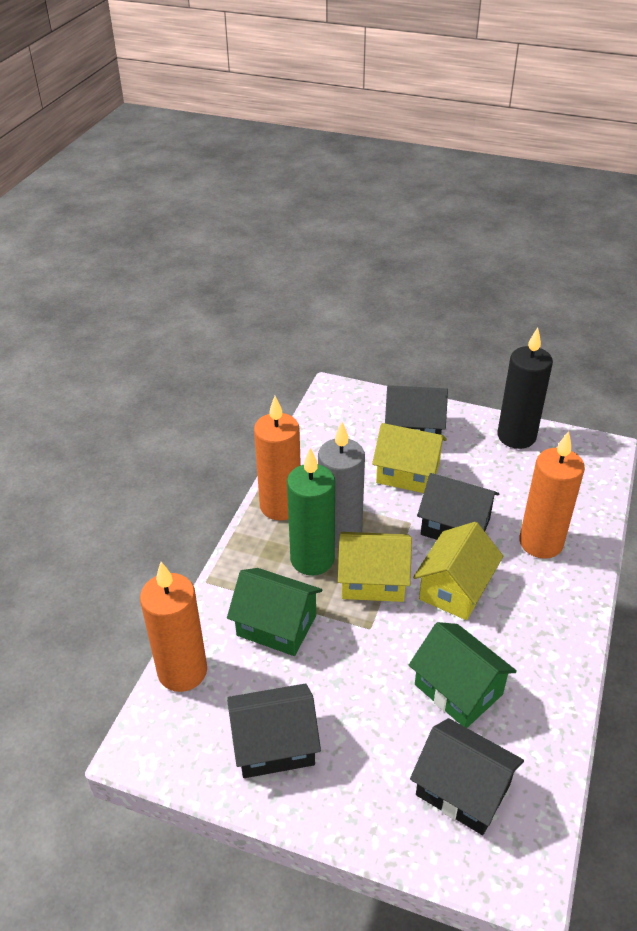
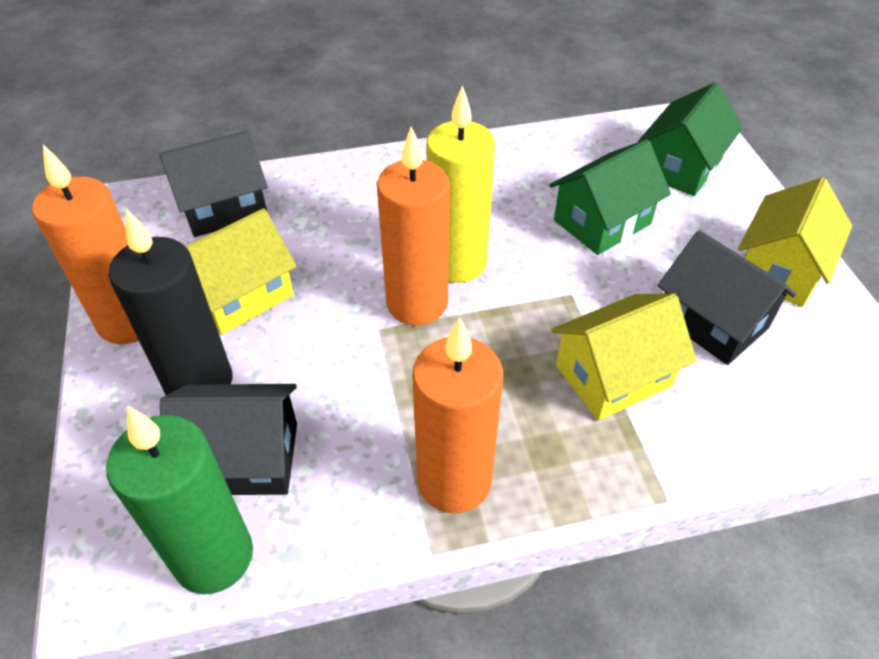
black house: [227,683,321,778] [385,385,448,435] [410,718,524,835] [417,473,499,540] = 4 -> [159,130,268,237] [160,384,297,495] [657,230,796,365] = 3
grey candle: [318,422,365,548] = 1 -> none = 0
yellow candle: none = 0 -> [426,85,495,283] = 1

